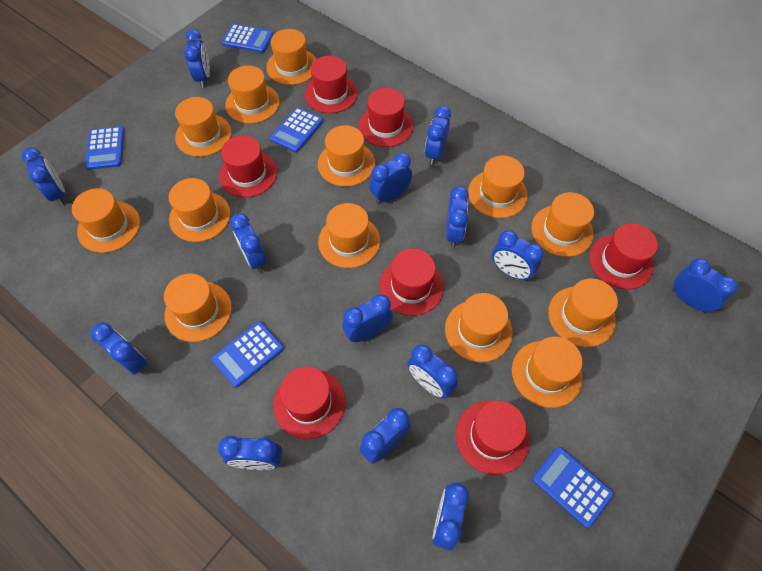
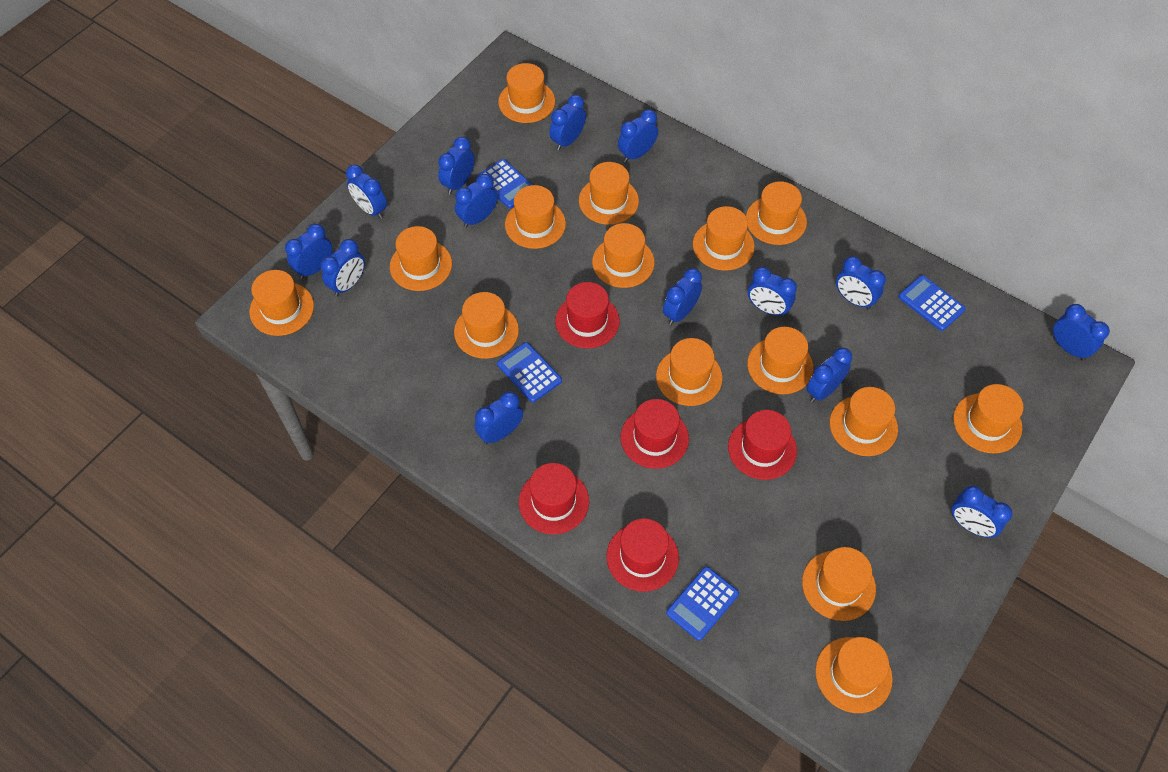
blue calculator: [85,126,124,170] [212,321,284,388] [222,24,274,53] [270,107,323,153] [532,447,614,528] = 5 -> [477,159,533,209] [497,342,562,402] [666,566,739,641] [898,275,966,331] = 4
orange hat: [72,188,140,253] [164,273,232,342] [169,178,230,242] [175,97,232,157] [225,65,280,124] [266,29,316,85] [318,125,375,187] [318,203,380,268] [445,293,513,362] [468,155,528,218] [512,337,583,408] [531,192,594,257] [548,278,618,347] = 13 -> [249,270,314,336] [390,226,452,291] [454,292,519,359] [498,63,555,123] [505,185,566,249] [579,162,639,225] [592,223,655,288] [656,338,723,406] [693,206,755,271] [746,181,807,245] [747,327,813,394] [802,547,876,621] [815,637,893,713] [830,387,898,456] [953,384,1024,453] = 15
red hat: [219,136,277,197] [273,366,345,439] [304,56,358,113] [358,88,414,147] [379,249,444,316] [456,401,530,475] [589,223,658,289] = 7 -> [519,463,589,534] [555,282,620,348] [606,518,679,592] [621,399,689,469] [728,410,797,480] = 5

